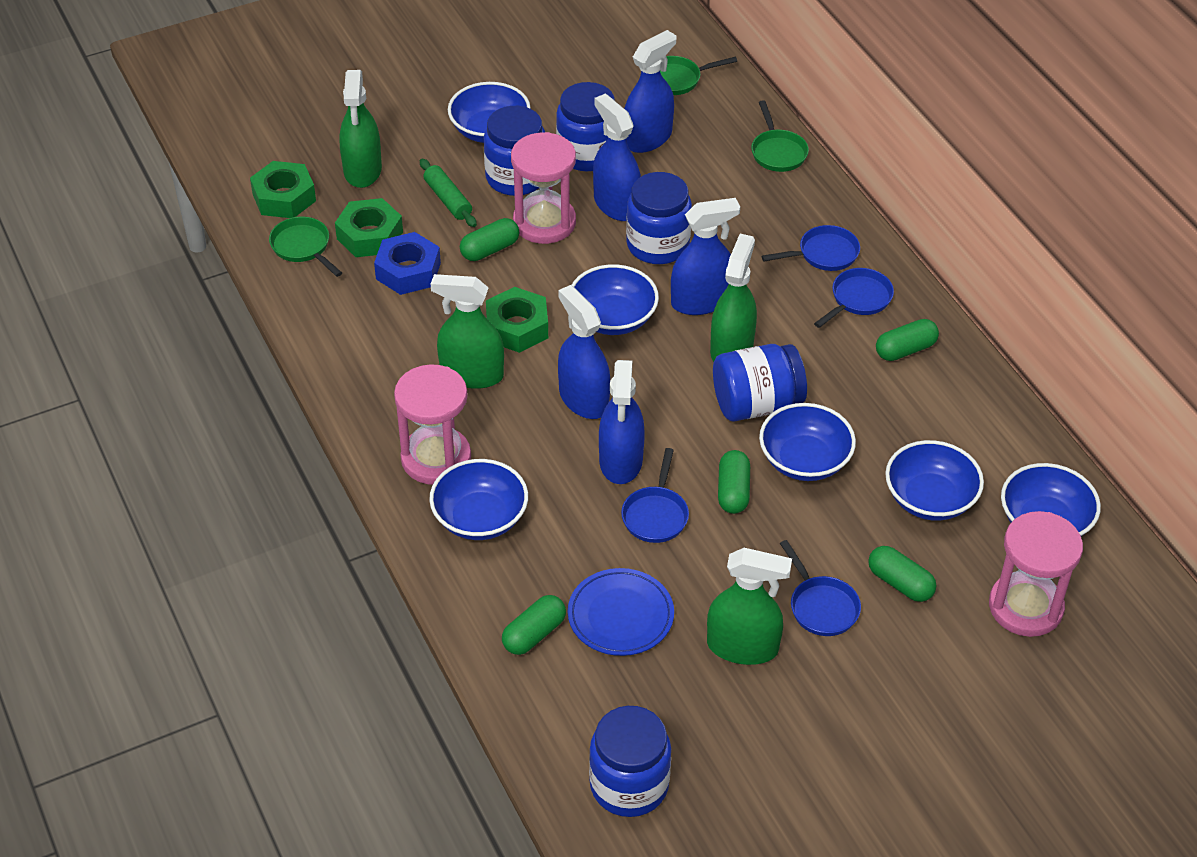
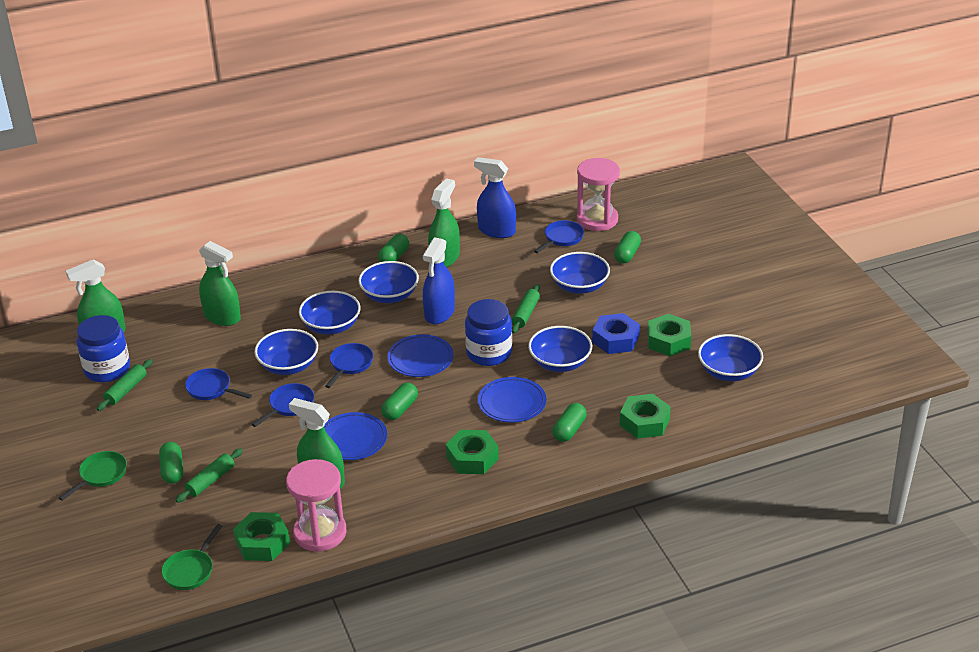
blue jar: [484,106,545,196] [556,82,615,171] [589,706,671,817] [626,172,692,264] [713,344,807,421] = 5 -> [77,315,130,382] [465,299,512,366] = 2
blue plate: [568,568,674,656] = 1 -> [324,412,387,460] [387,334,454,377] [478,377,546,423] = 3
blue spray bottle: [558,285,610,419] [593,94,641,221] [599,360,645,484] [624,30,676,153] [671,198,740,315] = 5 -> [423,237,455,324] [474,157,516,238] = 2
green nut: [250,161,316,218] [335,198,403,257] [486,287,548,353] = 3 -> [233,512,290,561] [446,430,499,474] [620,394,671,439] [647,314,691,356] = 4
green pan: [269,217,342,277] [660,56,737,95] [751,100,809,172] = 3 -> [58,451,127,501] [161,524,222,590] = 2
green rolling pin: [420,159,477,227] = 1 -> [97,359,152,411] [176,448,243,503] [512,284,540,333] = 3
pink hourglass: [394,364,471,485] [511,132,576,244] [989,511,1083,637] = 3 -> [286,459,346,552] [577,158,620,231] = 2

